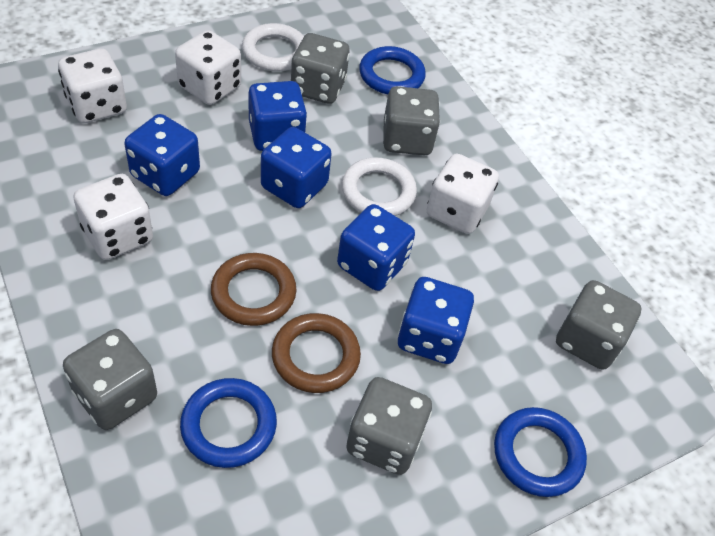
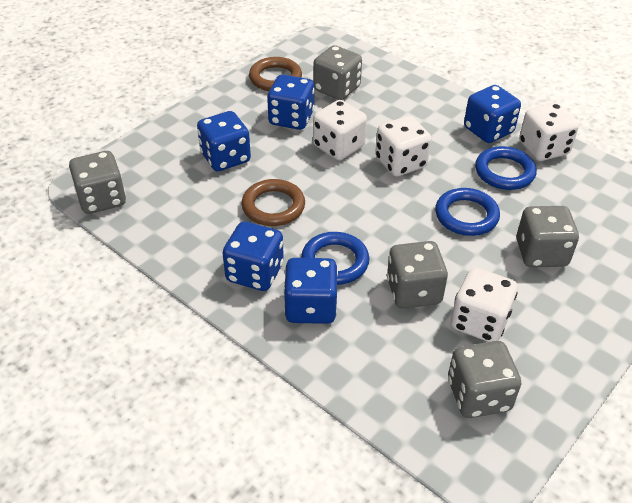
white ring: [242,23,304,71] [342,157,417,216] = 2 -> none = 0

